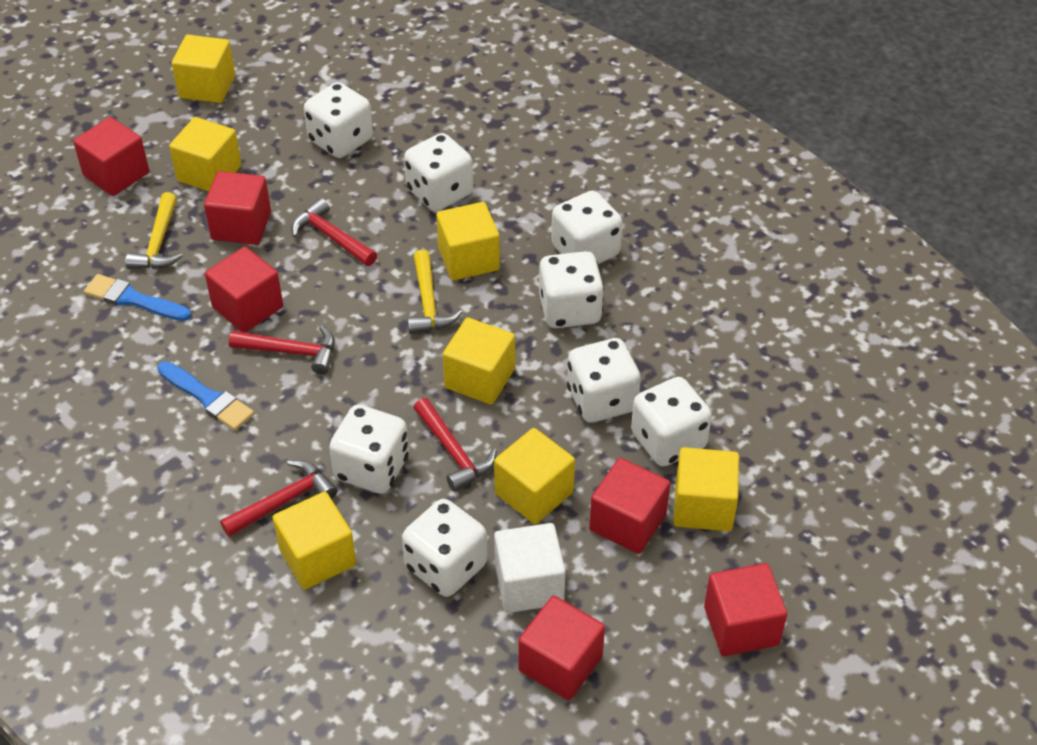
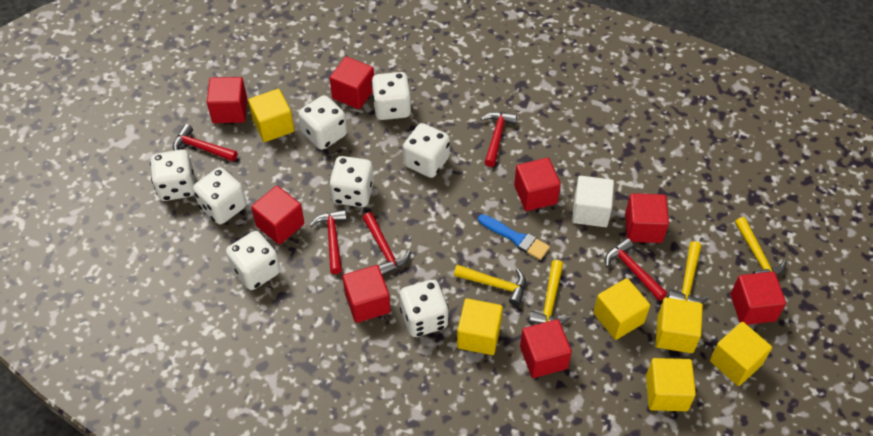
blue brush: [84,274,191,321] [157,361,254,431] = 2 -> [478,214,550,260] = 1
red cube: [73,117,149,196] [204,171,271,245] [205,247,283,332] [518,596,605,700] [589,458,670,554] [704,563,787,656] = 6 -> [207,77,247,123] [251,186,305,245] [330,57,374,109] [343,265,391,323] [514,158,561,211] [520,319,572,378] [625,193,669,243] [731,271,786,325] = 8
red hammer: [220,460,337,537] [229,325,335,375] [291,198,377,266] [414,398,497,492] = 4 -> [173,124,238,162] [310,210,347,274] [362,212,411,276] [481,112,517,167] [605,238,667,301] = 5
yellow cube: [169,117,241,191] [172,35,235,103] [272,492,356,590] [436,202,500,280] [443,318,515,405] [494,428,575,524] [674,447,739,531] = 7 -> [248,89,294,142] [457,298,503,355] [593,278,650,340] [646,358,696,411] [655,297,703,353] [710,322,772,386] = 6
yellow hammer: [125,192,183,269] [408,250,462,334] = 2 -> [454,265,526,306] [529,260,570,325] [668,241,709,303] [735,217,787,276] = 4

